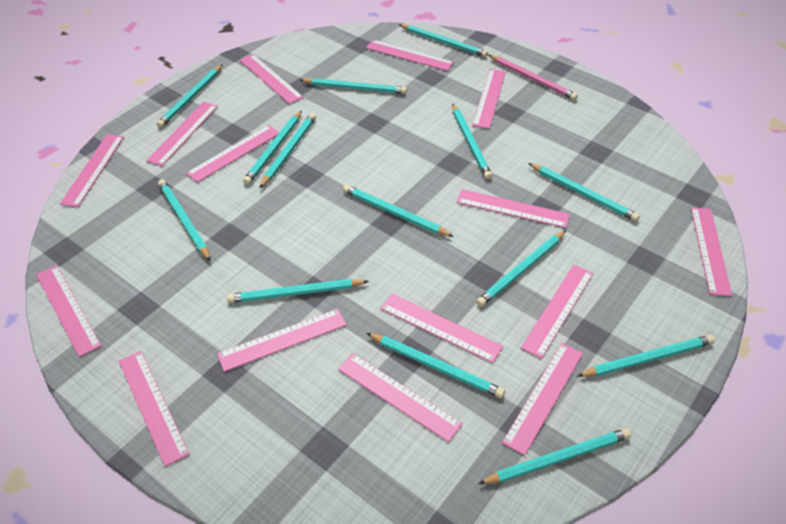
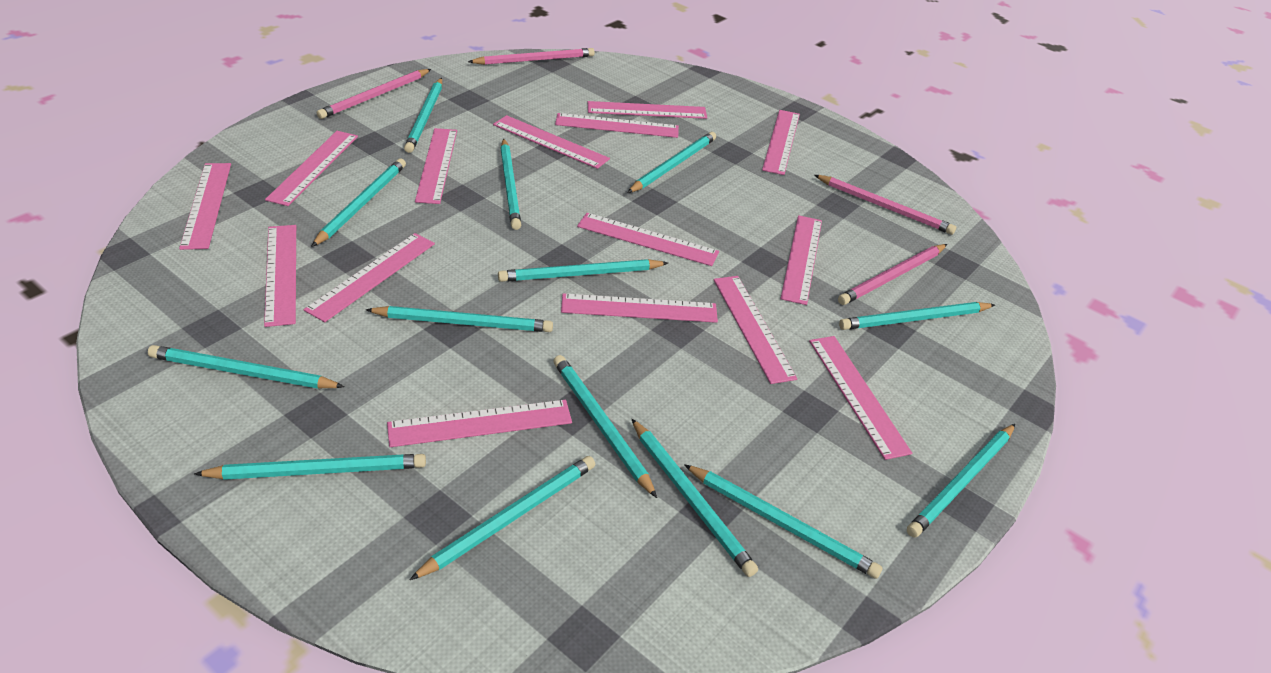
pink pencil: [489,55,578,100] = 1 -> [317,69,431,119] [468,48,595,65] [814,175,956,235] [838,244,947,305] = 4

